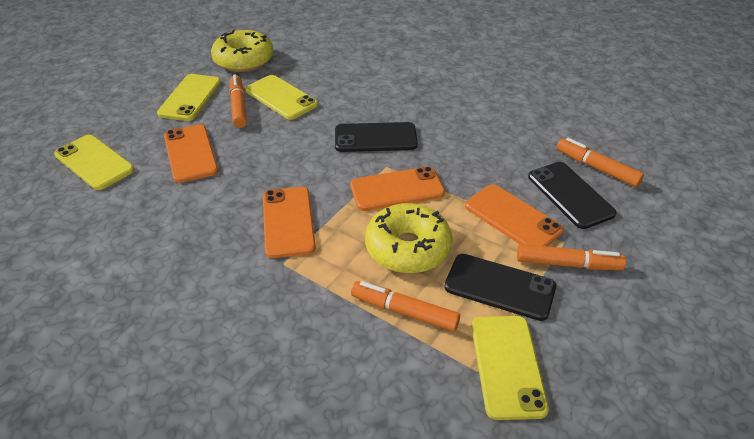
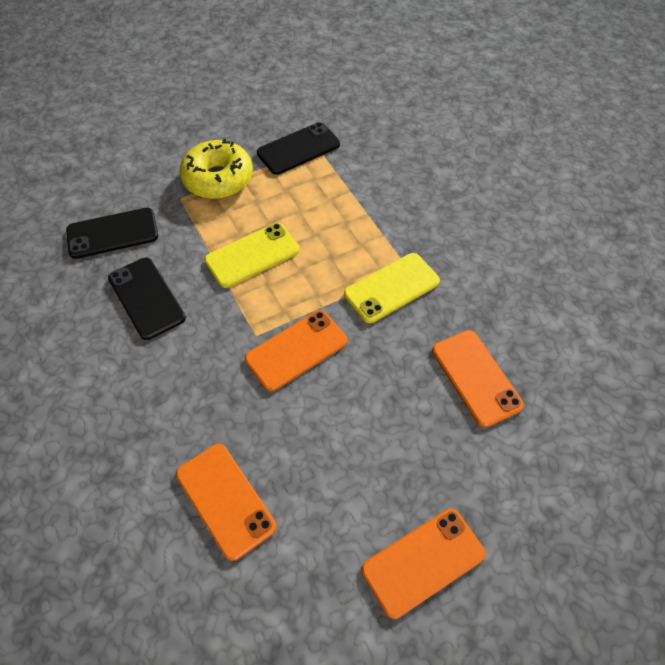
orange marker: [229,74,247,128] [351,281,460,331] [517,244,626,270] [557,138,644,187] = 4 -> none = 0
yellow donut: [211,30,274,72] [365,203,453,274] = 2 -> [179,138,253,199] = 1
yellow phone: [54,135,134,190] [157,74,221,121] [245,75,318,120] [472,316,549,420] = 4 -> [204,223,299,288] [344,253,440,323] = 2

